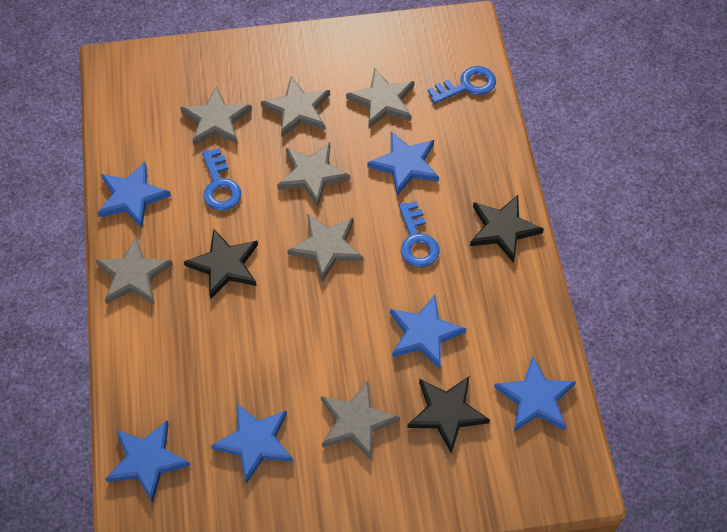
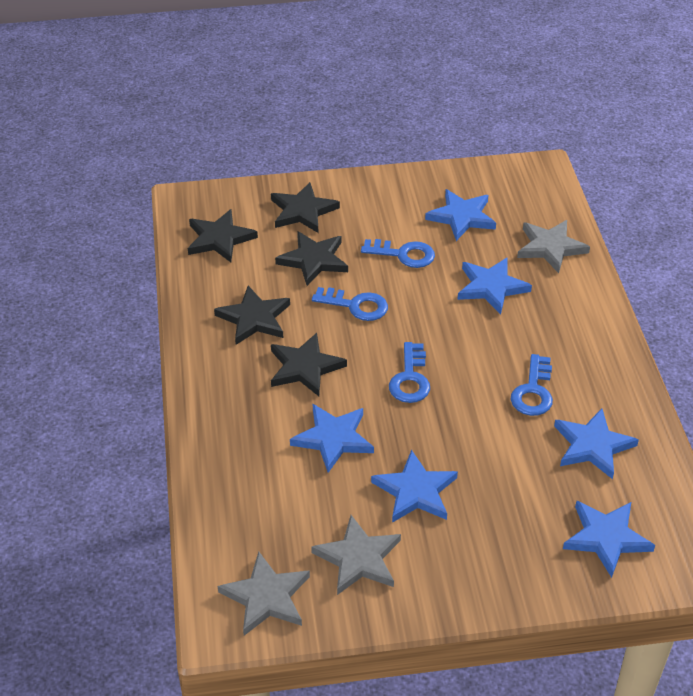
black star: [184,228,258,299] [407,377,490,453] [470,195,544,263] = 3 -> [188,209,258,262] [214,286,290,345] [271,182,340,233] [271,333,347,396] [275,231,348,286] = 5
blue key: [202,148,241,211] [399,201,439,267] [428,66,496,104] = 3 -> [312,287,388,321] [361,239,435,268] [389,342,430,403] [511,354,553,416] = 4
grey star: [95,237,173,304] [180,86,252,146] [261,77,330,137] [277,142,350,207] [287,214,363,282] [321,381,400,461] [346,68,414,128] = 7 -> [218,551,310,636] [311,515,401,595] [517,220,590,273] = 3

